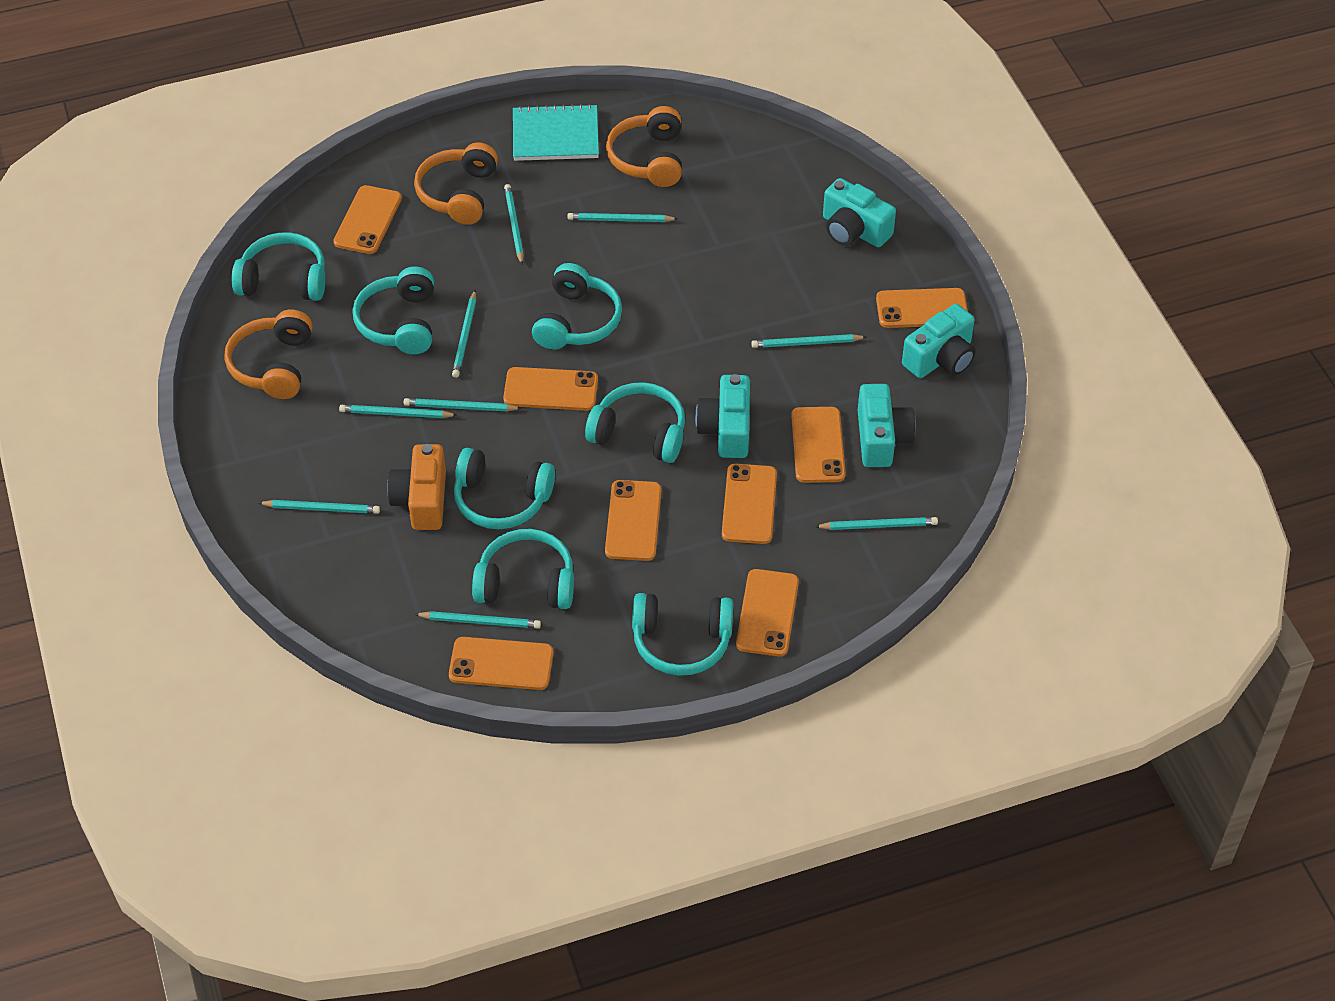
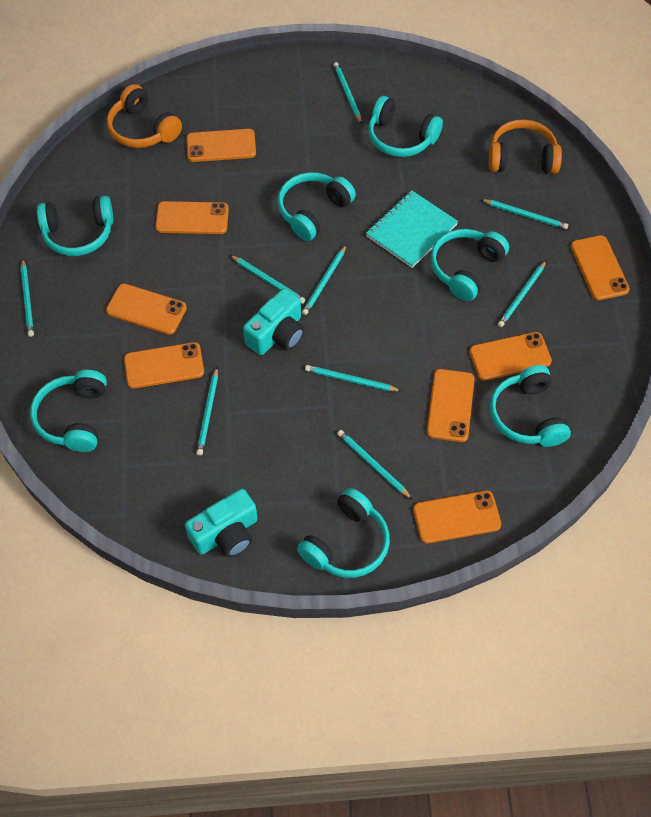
orange camera: [387,444,446,530] = 1 -> none = 0
orange headphones: [224,309,313,399] [414,142,498,225] [606,106,682,187] = 3 -> [107,84,182,148] [489,119,562,174] = 2
turquoise camera: [695,374,750,458] [823,178,896,247] [858,384,915,467] [902,304,976,378] = 4 -> [185,489,258,558] [243,288,304,355] = 2

